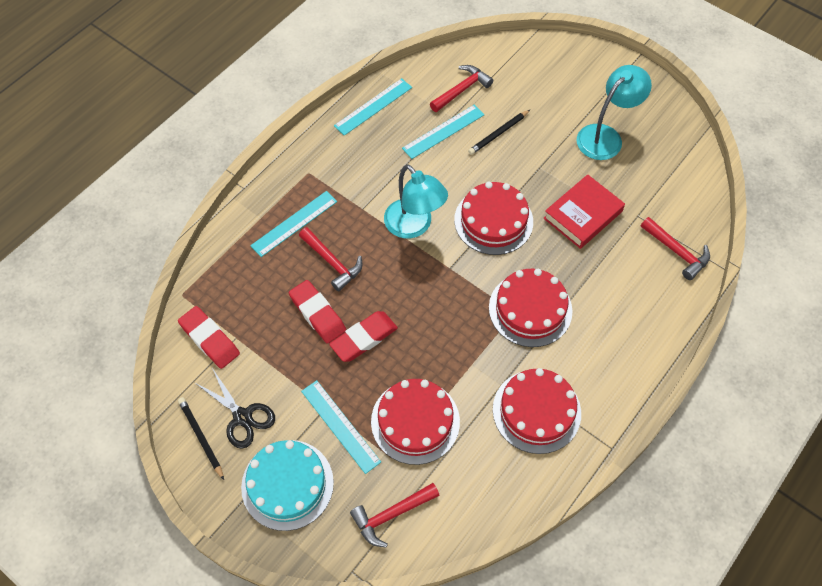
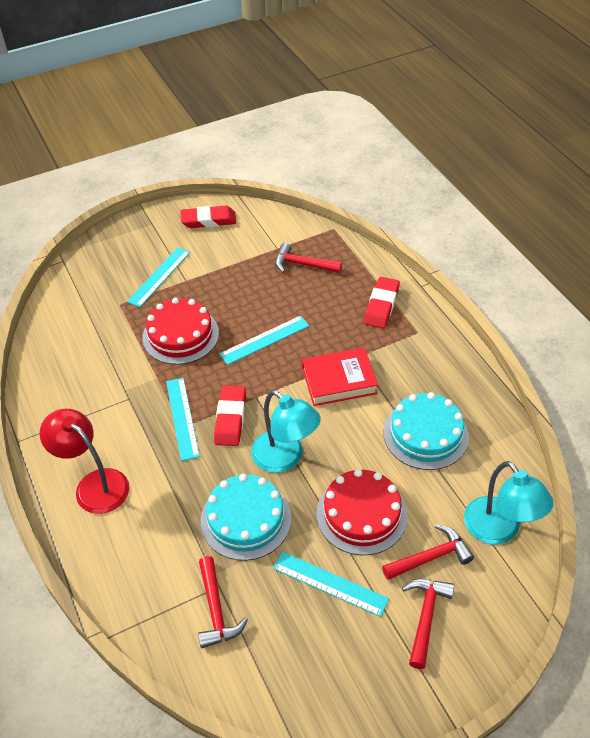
black pencil: [178,397,224,480] [468,110,530,155] = 2 -> none = 0
black scissors: [194,368,275,449] = 1 -> none = 0
red cake: [371,379,460,465] [454,182,533,255] [489,269,572,347] [493,368,581,454] = 4 -> [142,298,219,365] [317,469,408,555] = 2
red lamp: none = 0 -> [40,409,129,514] = 1
turquoise cake: [241,440,334,531] = 1 -> [200,474,291,561] [384,392,469,470] = 2

